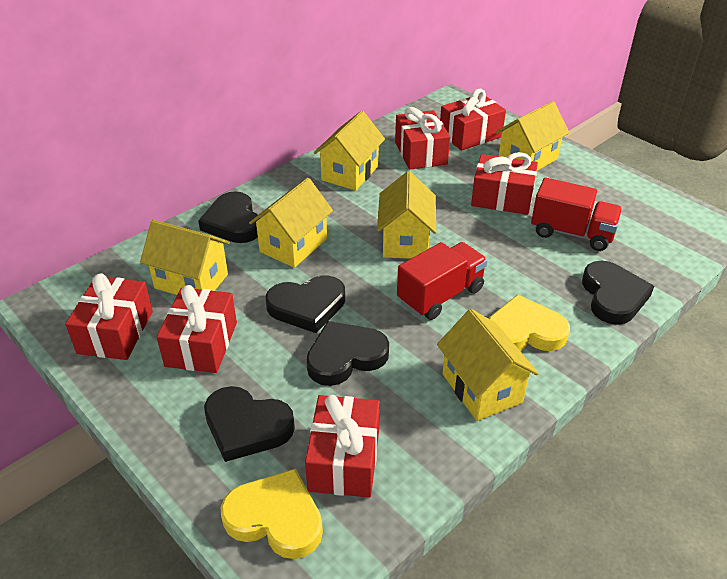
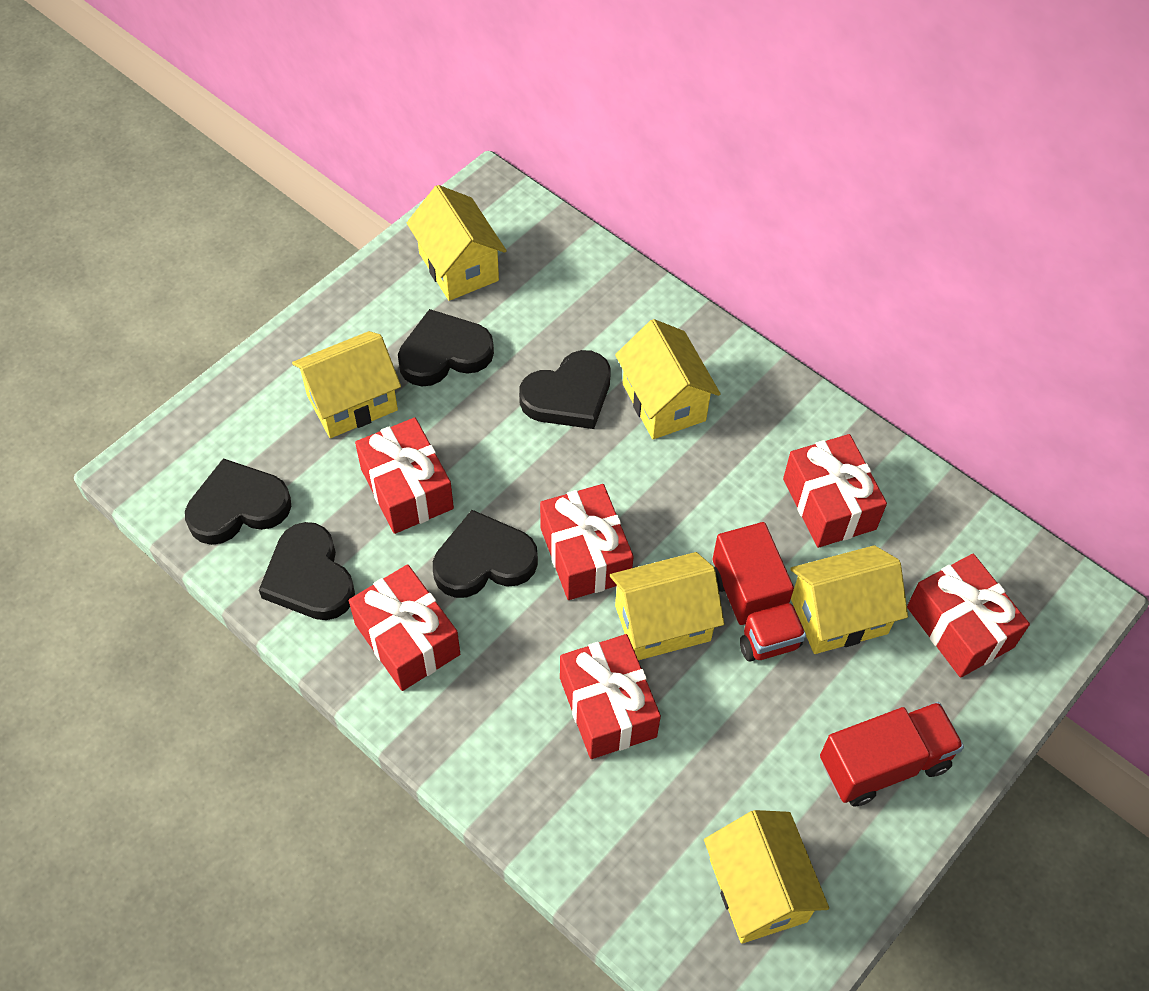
yellow heart: [220,469,323,559] [488,294,570,351] = 2 -> none = 0

